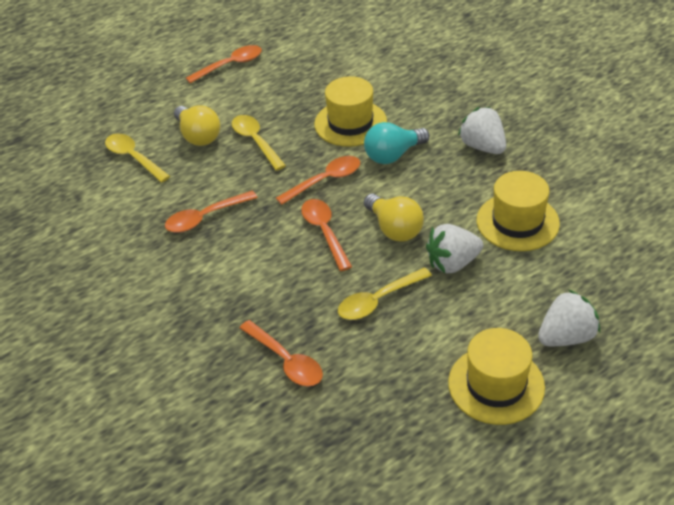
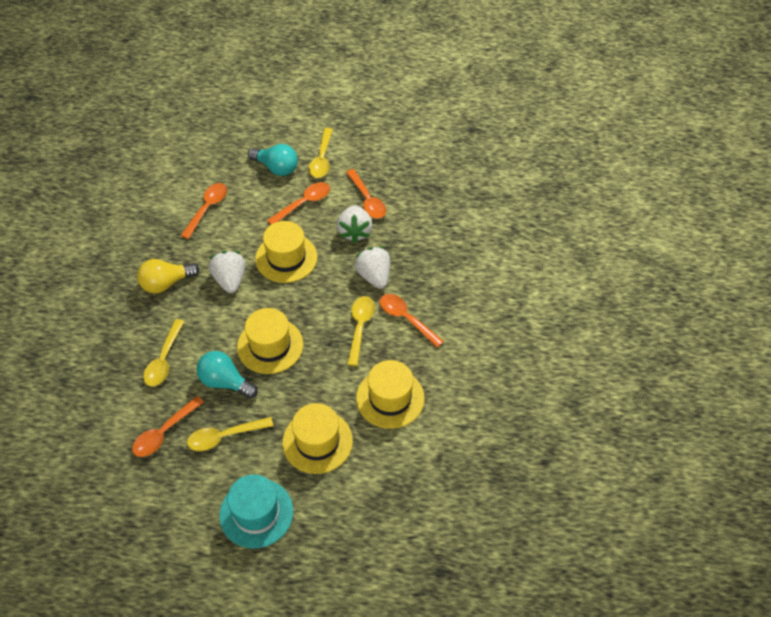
turquoise hat: none = 0 -> [219,474,293,549] = 1
turquoise light bulb: [364,122,429,164] = 1 -> [196,351,258,398] [248,144,298,176] = 2
yellow hat: [314,76,387,147] [448,328,545,425] [477,171,560,251] = 3 -> [237,308,303,374] [255,221,317,283] [282,403,353,474] [356,360,425,429] = 4
yellow light bulb: [174,105,220,146] [364,194,424,242] = 2 -> [137,259,199,294] = 1
yellow spoon: [105,133,170,183] [232,115,286,171] [338,267,432,320] = 3 -> [144,319,184,387] [187,417,273,451] [309,128,333,178] [347,296,375,366] = 4

